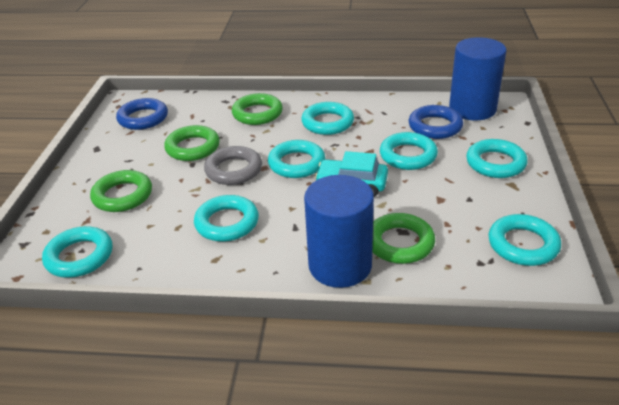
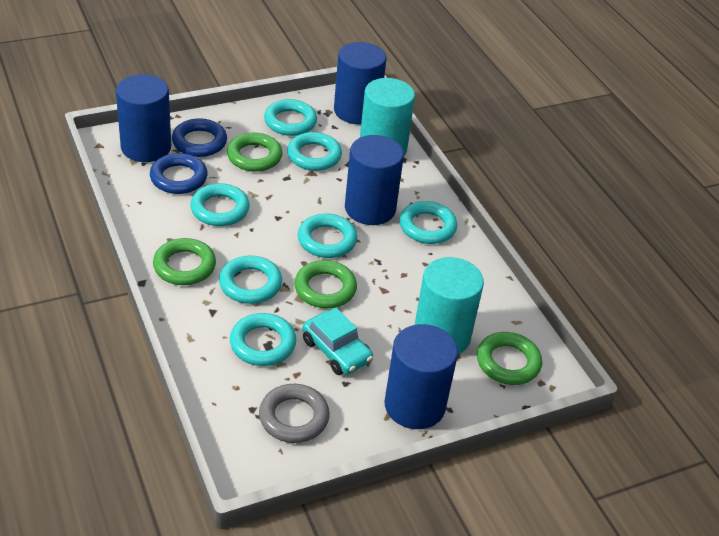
blue cylinder: [304,175,374,288] [449,37,507,120] = 2 -> [116,74,171,162] [334,42,387,124] [345,135,404,225] [384,324,458,429] = 4
turquoise cylinder: none = 0 -> [360,78,415,156] [415,257,484,354] = 2

